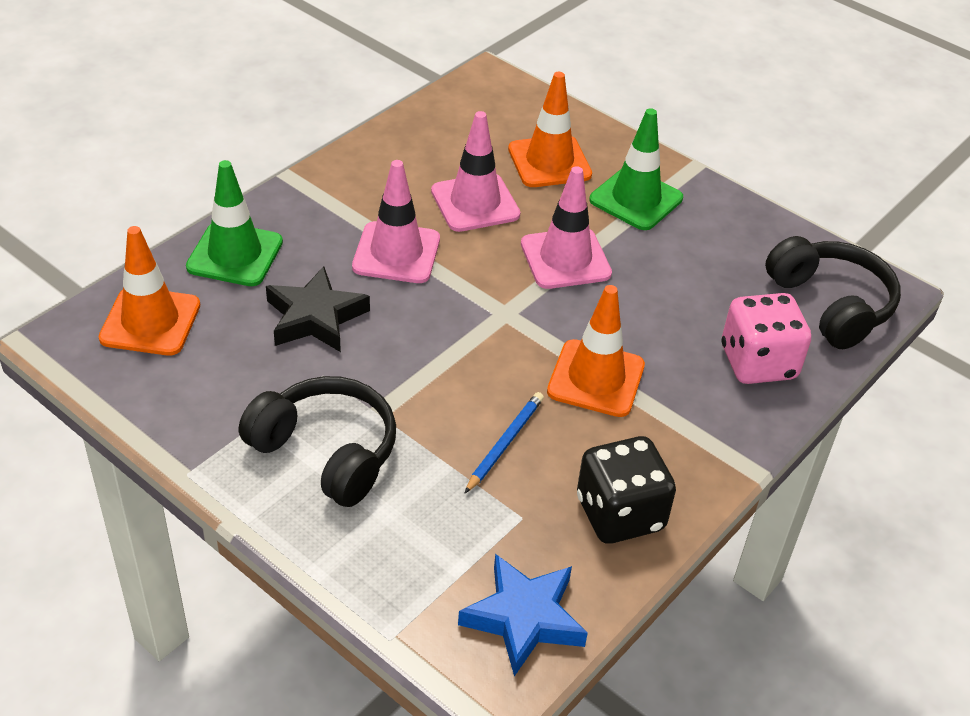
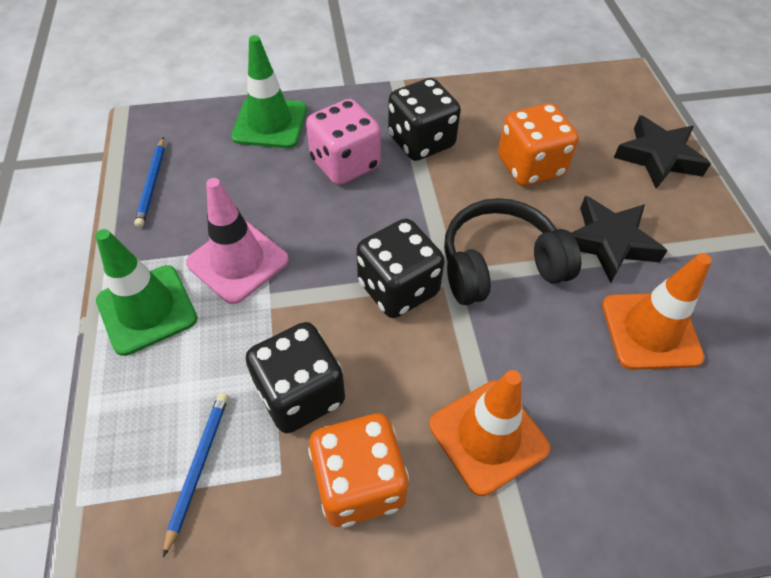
black dice: [577,436,676,544] = 1 -> [246,322,345,433] [356,219,445,318] [388,78,461,161] = 3
black headphones: [239,376,396,507] [765,236,901,349] = 2 -> [444,198,581,305] = 1
black star: [266,266,370,352] = 1 -> [571,196,668,283] [614,115,711,189] = 2
blue pencil: [465,392,544,493] = 1 -> [134,137,165,228] [163,393,228,558] = 2
blue star: [458,554,588,676] = 1 -> none = 0
orange dice: none = 0 -> [308,414,409,528] [498,103,579,186] = 2
orange traffic cone: [99,226,200,355] [508,72,592,187] [547,285,645,417] = 3 -> [429,370,550,496] [602,253,712,370] = 2
pink traffic cone: [352,160,440,283] [431,111,520,232] [521,166,612,289] = 3 -> [186,178,289,304] = 1

